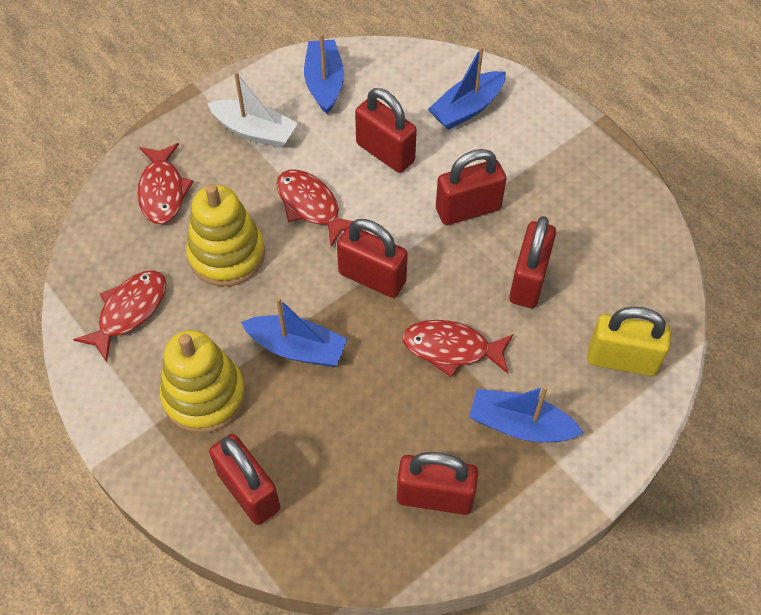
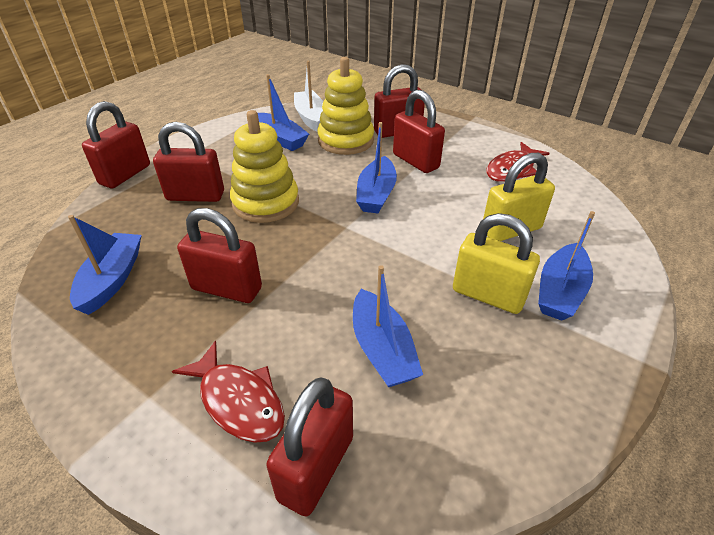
blue boat: [241,297,347,367] [304,33,344,114] [428,46,506,130] [469,385,583,442] = 4 -> [68,215,142,315] [258,74,309,151] [353,265,423,387] [356,122,397,213] [538,211,595,321] = 5
red fish: [73,270,166,362] [137,143,194,224] [277,170,353,247] [402,320,513,377] = 4 -> [172,341,285,443] [486,142,550,182] = 2
yellow padlock: [587,307,671,376] = 1 -> [453,213,540,314] [483,153,555,241] = 2

